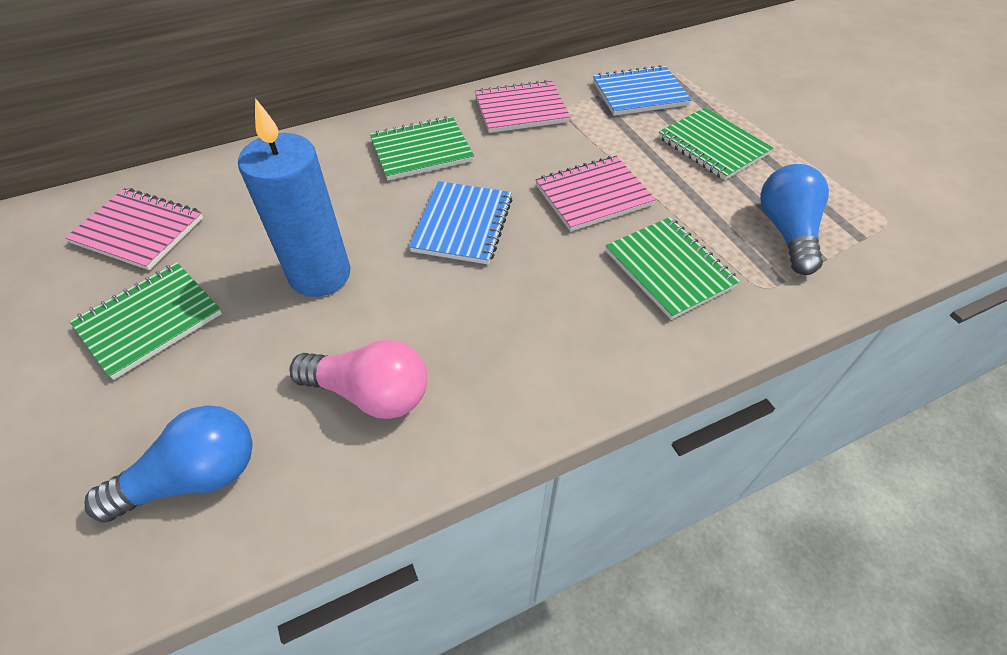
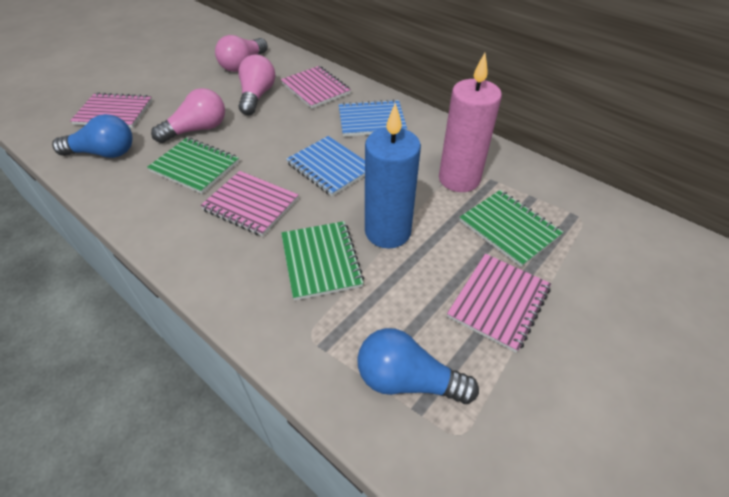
green notebook: [70,262,222,380] [370,116,474,180] [606,217,740,320] [658,108,773,180] = 4 -> [147,138,239,194] [281,221,364,301] [459,190,563,267] = 3
pink candle: none = 0 -> [439,53,502,192] = 1
pink light bulb: [289,339,427,419] = 1 -> [151,88,225,143] [215,35,268,72] [238,54,275,115] = 3
pink notebook: [65,188,203,270] [475,80,571,133] [536,156,656,232] = 3 -> [70,92,152,128] [200,171,298,237] [281,66,351,109] [447,254,551,353] = 4

